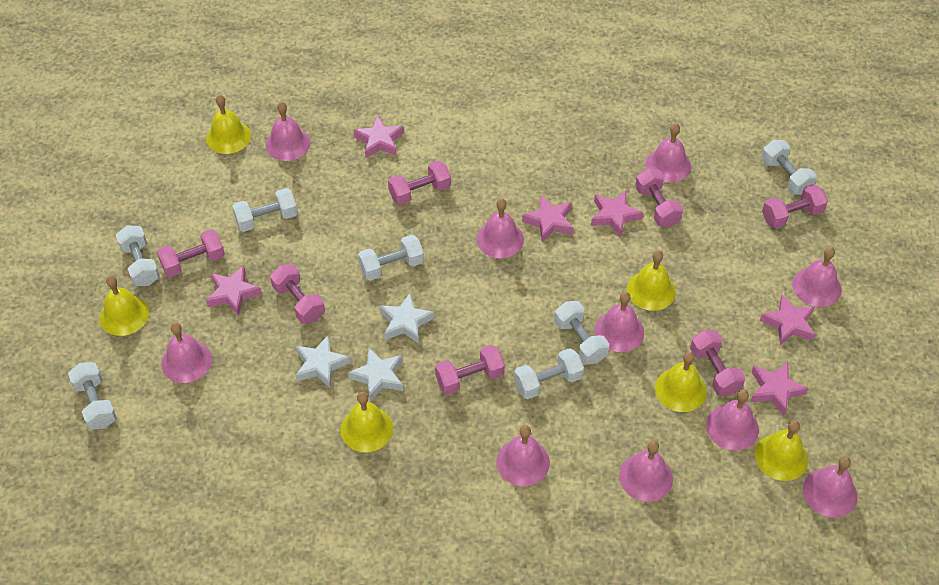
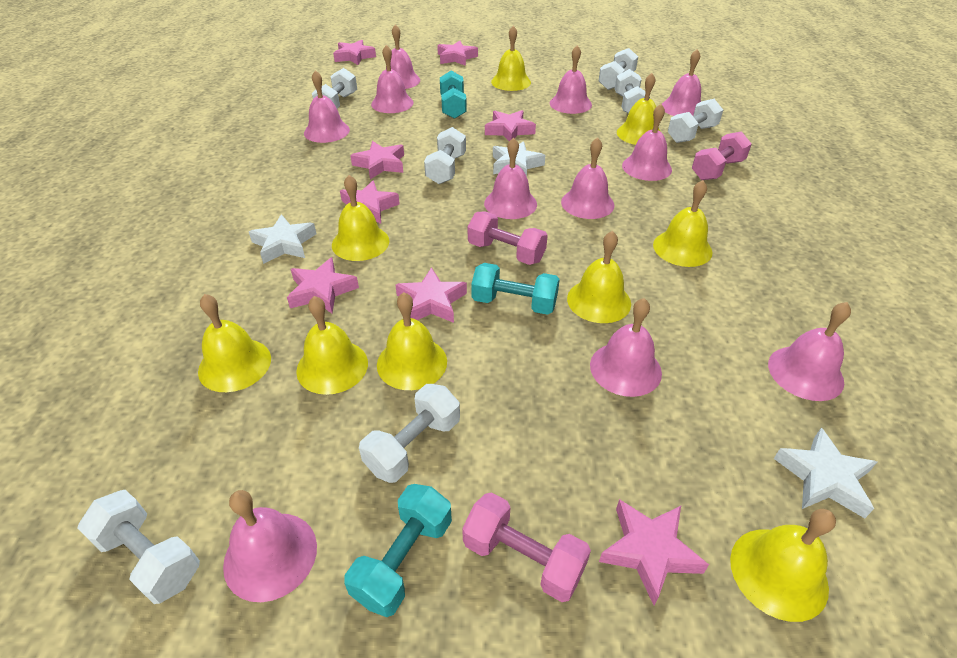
pink bell: [161,323,212,383] [266,102,310,161] [477,198,524,258] [497,425,550,486] [595,292,644,352] [619,441,673,502] [646,123,691,183] [706,390,759,451] [792,247,841,307] [803,456,858,517] = 10 -> [223,490,317,602] [304,70,350,143] [371,45,413,113] [386,24,420,89] [484,137,537,219] [550,45,592,114] [561,137,615,219] [590,298,662,397] [622,104,672,181] [662,49,701,116] [768,302,851,401] = 11
pink dumbbell: [157,229,225,277] [270,264,325,324] [388,161,451,205] [435,345,505,395] [635,168,683,227] [690,330,745,396] [762,184,828,228] = 7 -> [462,492,591,602] [468,212,548,265] [692,132,752,180] = 3
pink star: [206,266,262,316] [354,115,404,158] [522,196,573,242] [591,191,643,237] [750,362,808,415] [760,294,815,345] = 6 -> [287,257,359,313] [333,40,376,65] [340,181,400,224] [350,141,404,179] [395,267,467,323] [437,41,478,66] [485,110,536,141] [599,499,709,605] = 8
turquoise dumbbell: none = 0 -> [344,484,452,617] [440,71,467,119] [471,263,560,315] = 3
yellow bell: [99,275,149,336] [206,95,251,154] [341,391,393,452] [627,250,676,311] [655,351,707,412] [755,420,808,481] = 6 -> [198,294,271,392] [296,296,368,395] [332,175,389,261] [377,292,447,390] [491,26,531,91] [567,231,631,323] [617,73,661,145] [653,180,713,267] [730,509,836,622] = 9

